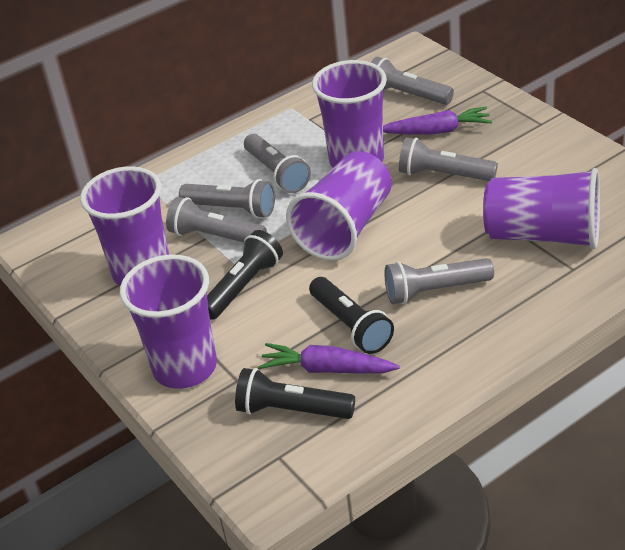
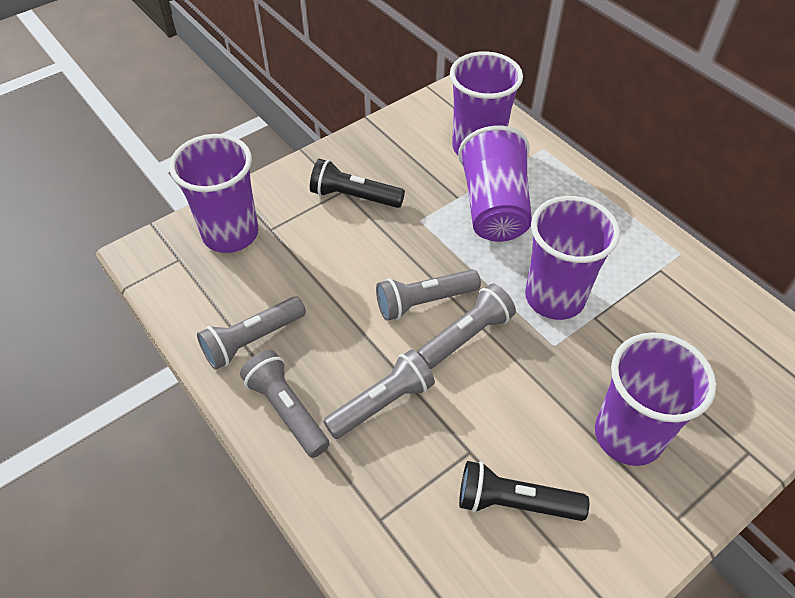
black flashlight: [207,230,283,320] [235,368,355,419] [309,277,394,354] = 3 -> [310,159,405,208] [459,461,589,521] = 2
grey flashlight: [166,197,267,242] [179,179,275,218] [244,134,311,193] [371,57,454,105] [384,258,494,304] [399,137,498,181] = 6 -> [197,296,306,370] [240,350,330,458] [323,349,435,439] [376,269,481,321] [417,283,516,369] = 5
purple carrot: [258,343,400,373] [383,107,492,134] = 2 -> none = 0

